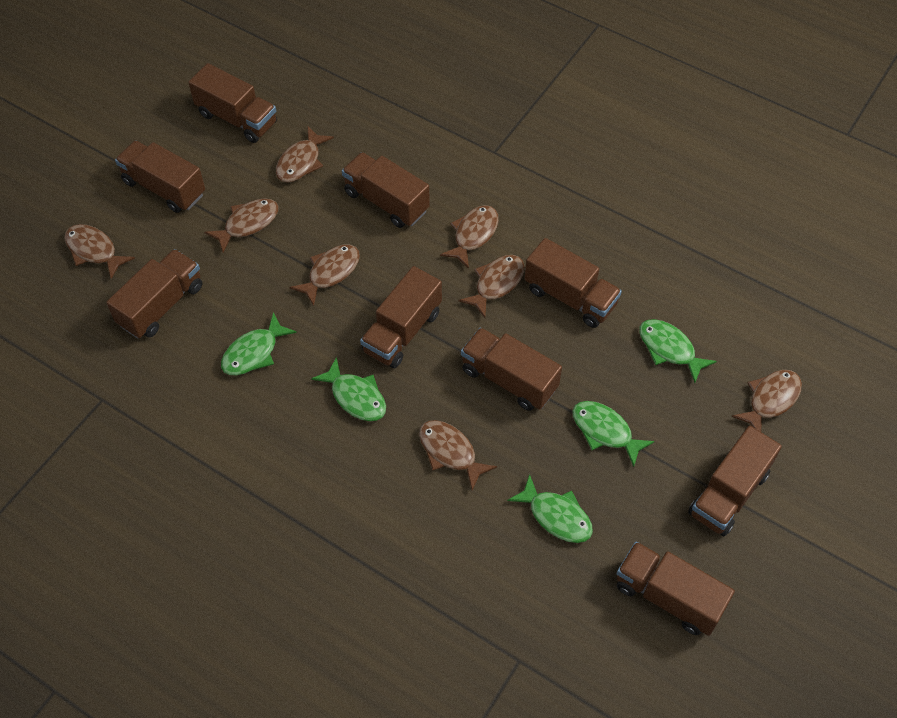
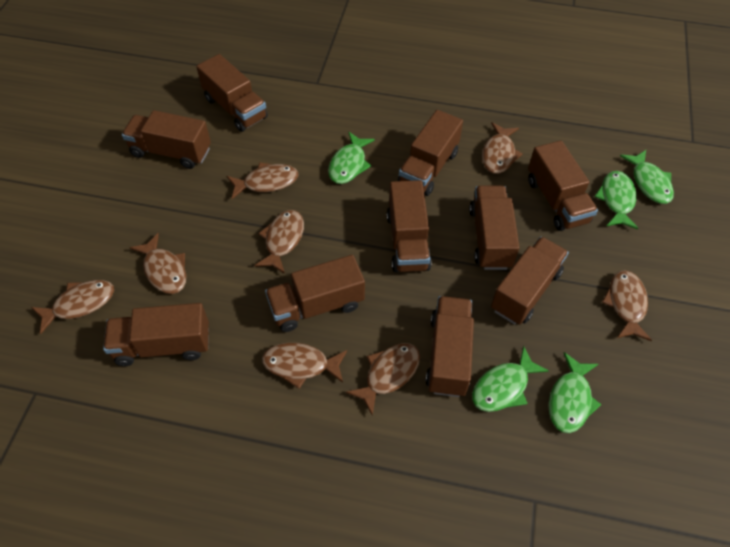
brown truck: [106,249,202,339] [115,140,205,213] [188,63,277,143] [342,152,430,228] [360,266,442,368] [461,327,562,411] [524,238,622,328] [617,542,735,636] [688,426,782,537] = 9 -> [103,303,209,366] [122,110,211,169] [196,54,268,132] [265,255,365,332] [387,180,432,272] [398,110,463,196] [425,296,474,397] [469,186,520,270] [491,237,569,325] [528,141,598,231] = 10

